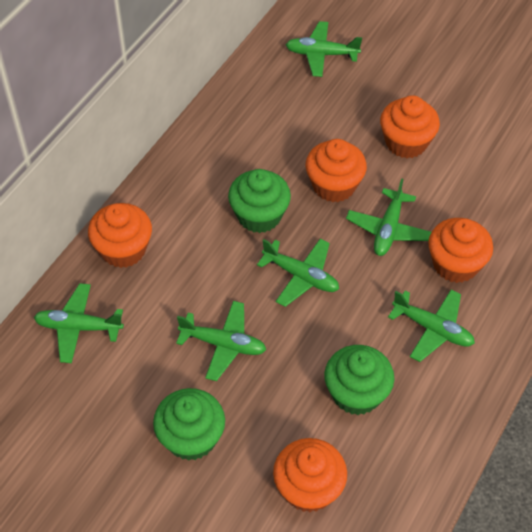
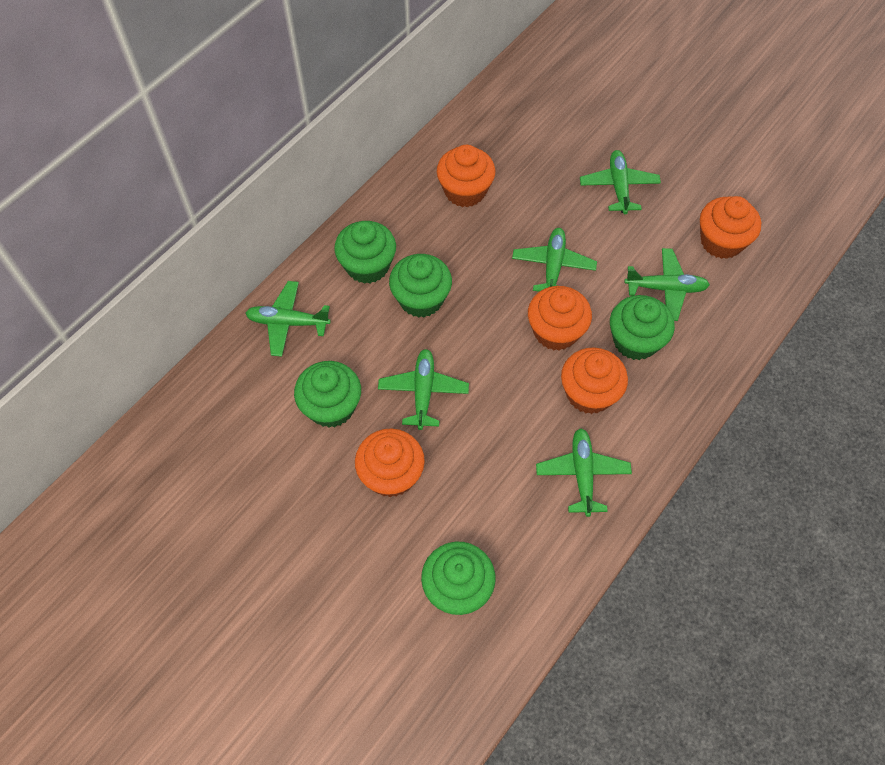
green cupcake: [153,388,225,461] [228,169,291,233] [324,345,395,415] = 3 -> [294,361,361,428] [334,221,396,284] [389,254,452,318] [421,542,495,615] [610,295,675,360] = 5

